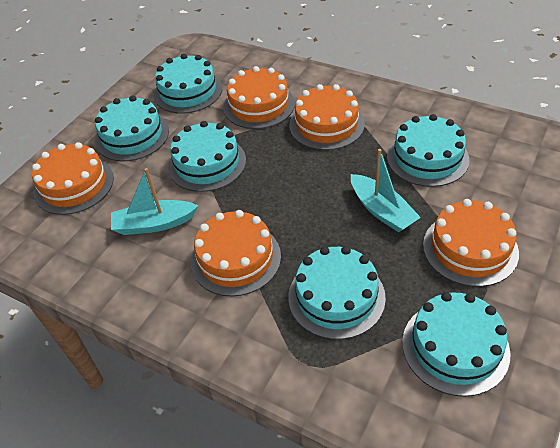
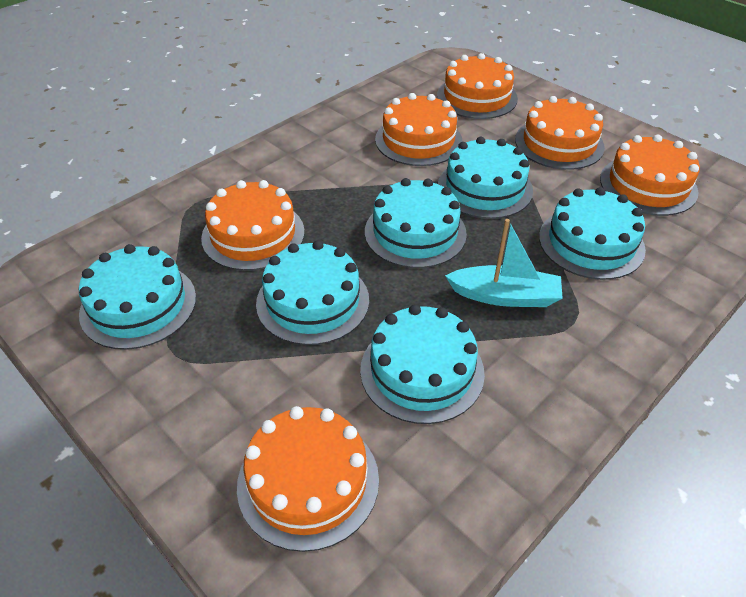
orange cake: [32,142,114,215] [191,210,281,297] [223,66,295,129] [289,84,365,150] [423,199,519,287] = 5 -> [201,180,305,271] [237,406,379,552] [375,93,462,166] [437,53,518,119] [515,96,605,170] [600,134,700,216] = 6
turquoise boat: [111,168,198,235] [351,149,421,232] = 2 -> [445,219,563,307] = 1

